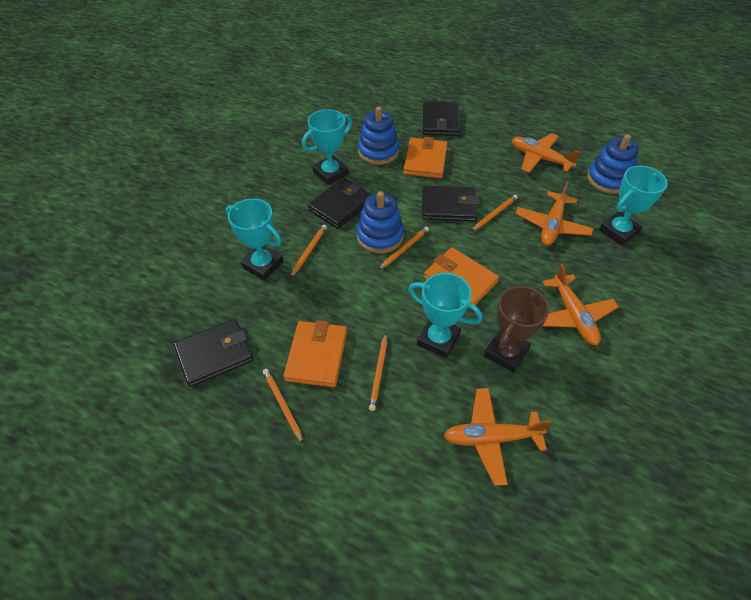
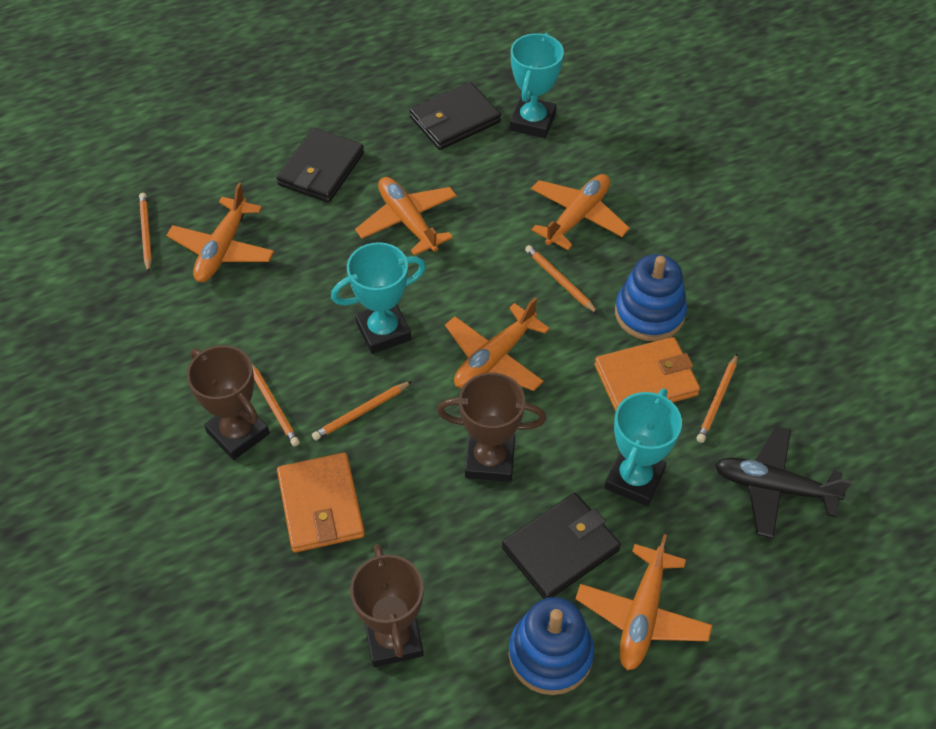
black plane: none = 0 -> [715,426,852,538] = 1
black wallet: [174,319,253,387] [308,178,373,229] [422,186,479,221] [423,101,460,136] = 4 -> [276,128,364,203] [409,82,501,150] [502,493,621,599] = 3
blue stacking toy: [357,191,404,253] [358,106,399,165] [587,134,639,194] = 3 -> [509,597,594,695] [615,254,687,341] = 2
brown trophy: [484,286,549,373] = 1 -> [187,345,270,460] [350,544,424,667] [437,373,546,482] = 3
orange plane: [444,388,552,486] [512,133,581,173] [515,181,594,246] [543,264,619,345] = 4 -> [166,183,274,282] [355,177,457,256] [445,297,550,391] [531,174,630,250] [575,534,713,671] = 5
orange wallet: [283,320,347,387] [403,137,448,178] [424,247,499,308] = 3 -> [277,452,365,553] [594,337,700,412] = 2
turquoise trophy: [226,198,284,281] [302,109,352,185] [408,273,482,358] [599,166,668,246] = 4 -> [331,242,426,354] [510,33,564,138] [605,388,682,506] = 3

